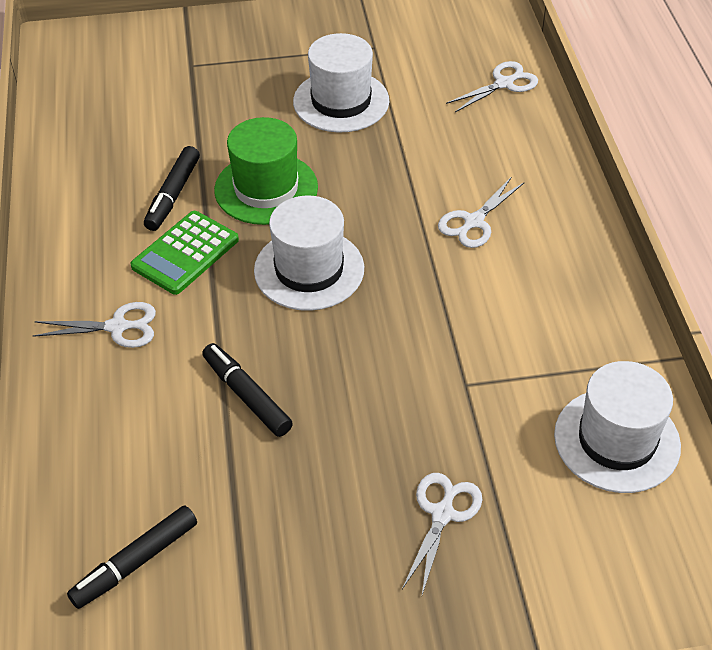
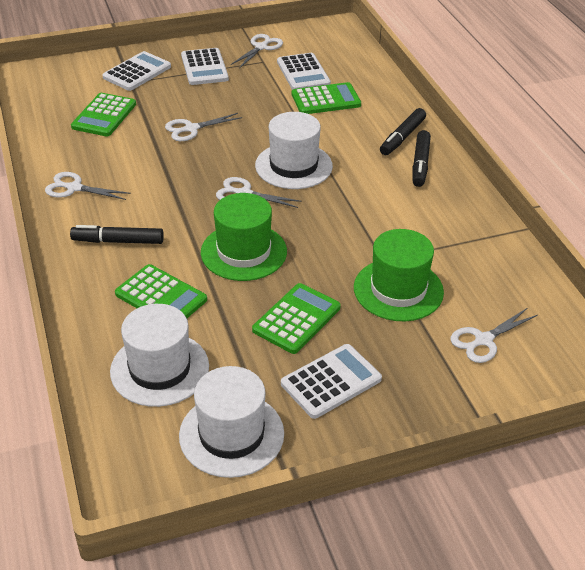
green calculator: [130,211,239,295] = 1 -> [71,93,136,136] [115,264,207,318] [252,283,341,354] [292,82,361,114] = 4
green hat: [214,117,318,225] = 1 -> [201,193,287,281] [354,229,444,321] = 2
white calculator: none = 0 -> [102,51,171,91] [181,48,229,85] [277,53,331,90] [281,344,382,419] = 4
white scissors: [33,302,156,348] [402,473,482,595] [438,177,525,248] [446,61,538,112] = 4 -> [45,172,131,200] [165,113,243,141] [216,177,302,208] [231,34,283,68] [450,308,538,363] = 5

